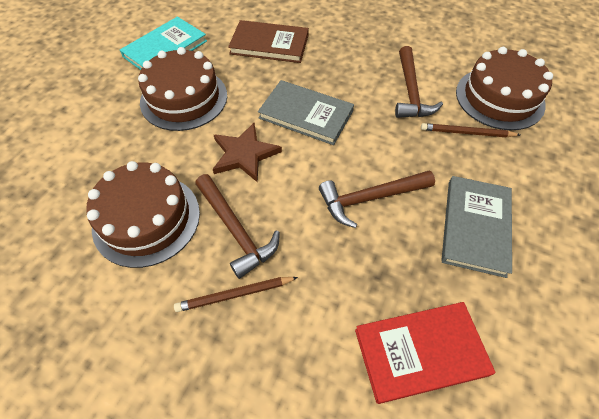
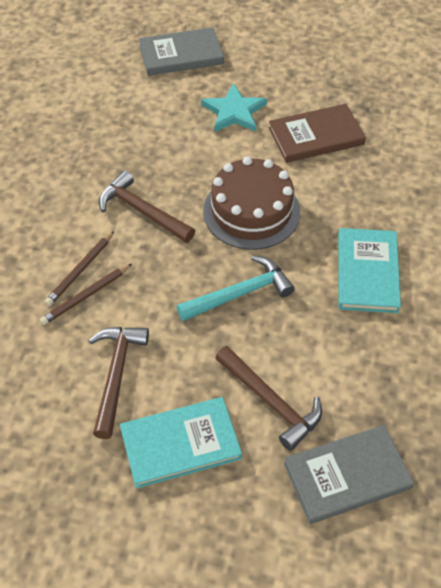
brown cake: [86,161,200,268] [138,47,227,131] [456,47,553,130] = 3 -> [203,157,300,250] = 1
brown star: [213,123,282,183] = 1 -> none = 0
red book: [355,302,495,404] = 1 -> none = 0
turquoise book: [120,17,207,70] = 1 -> [120,397,242,489] [338,228,401,313] = 2
turquoise hammer: none = 0 -> [177,256,295,321] = 1
turquoise star: none = 0 -> [201,83,267,132] = 1

